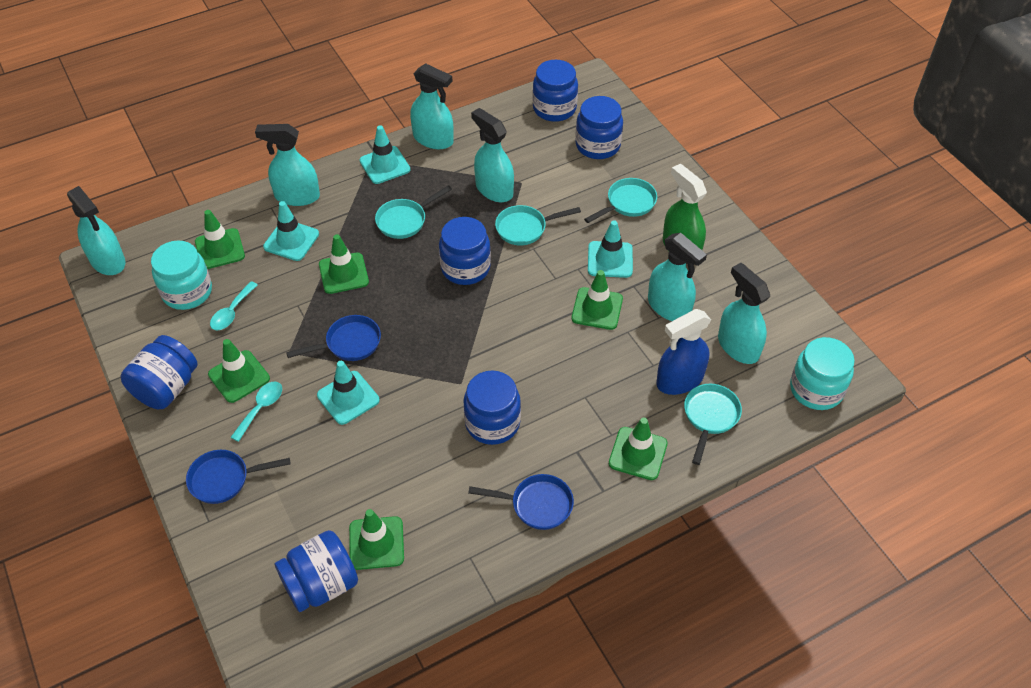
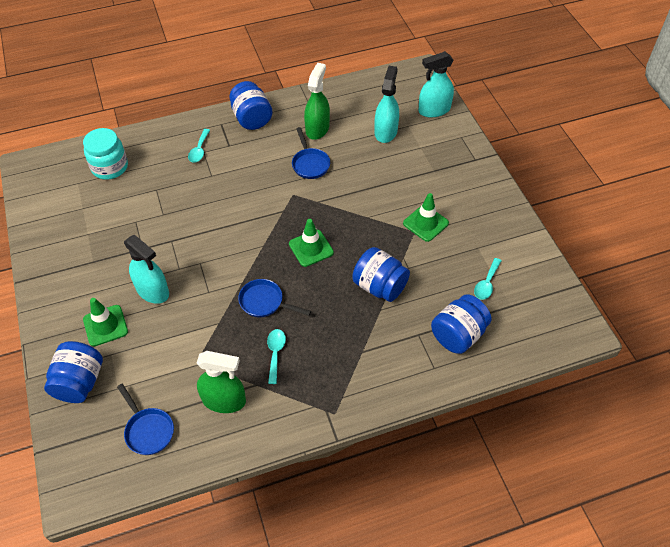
blue jar: [121,335,197,409] [274,530,358,612] [439,217,491,285] [463,371,521,445] [532,60,578,122] [575,96,623,159] = 6 -> [44,341,103,403] [229,81,273,130] [352,247,410,302] [431,294,491,354] = 4
blue spray bottle: [656,309,711,395] = 1 -> none = 0
green spray bottle: [663,163,707,250] = 1 -> [197,351,246,413] [304,63,330,140] = 2
green traffic cone: [195,210,245,269] [208,339,270,403] [319,234,369,294] [349,509,404,570] [572,270,623,330] [609,417,668,480] = 6 -> [83,298,128,346] [289,219,334,267] [403,193,449,242] = 3
turquoise jar: [151,241,212,310] [790,337,855,410] = 2 -> [83,128,128,180] = 1
turquoise pan: [375,185,452,239] [495,205,581,245] [584,178,657,223] [684,384,742,465] = 4 -> none = 0
turquoise spoon: [210,281,258,330] [230,382,282,442] = 2 -> [188,129,210,163] [267,329,286,384] [474,258,501,300] = 3
turquoise spray bottle: [67,186,126,275] [255,124,320,206] [410,63,454,149] [471,108,514,202] [648,233,707,321] [718,263,770,364] = 6 -> [124,235,169,304] [374,66,399,143] [418,51,454,117] = 3
turquoise traffic cone: [263,201,319,261] [317,361,379,425] [360,125,410,184] [588,220,633,278] = 4 -> none = 0

